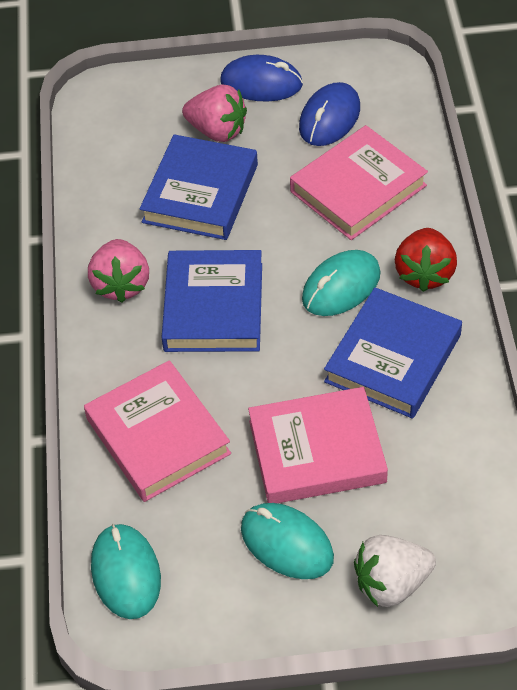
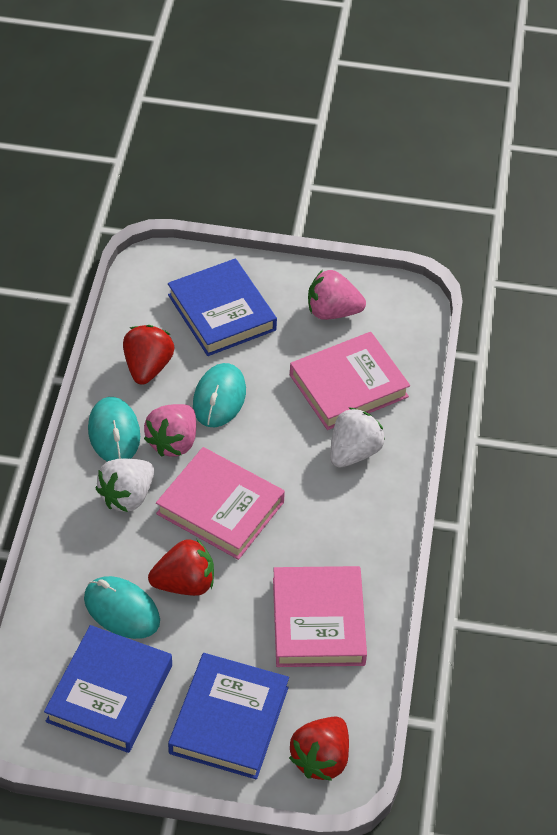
blue mouse: [220,55,303,102] [299,82,360,146] = 2 -> none = 0
red strawberry: [395,228,457,292] = 1 -> [123,325,174,385] [148,539,214,596] [289,717,349,781] = 3
white strawberry: [354,535,436,607] = 1 -> [96,458,154,512] [330,408,385,468] = 2

